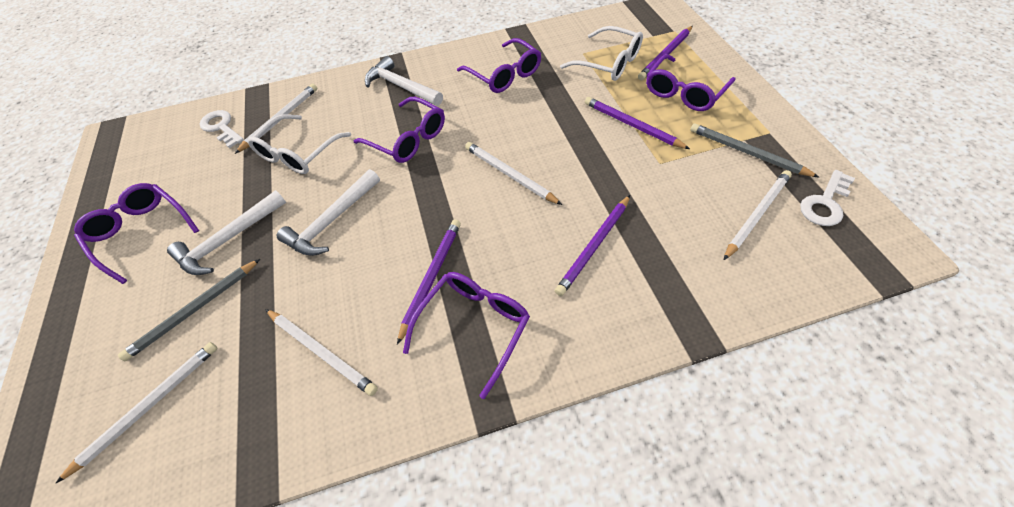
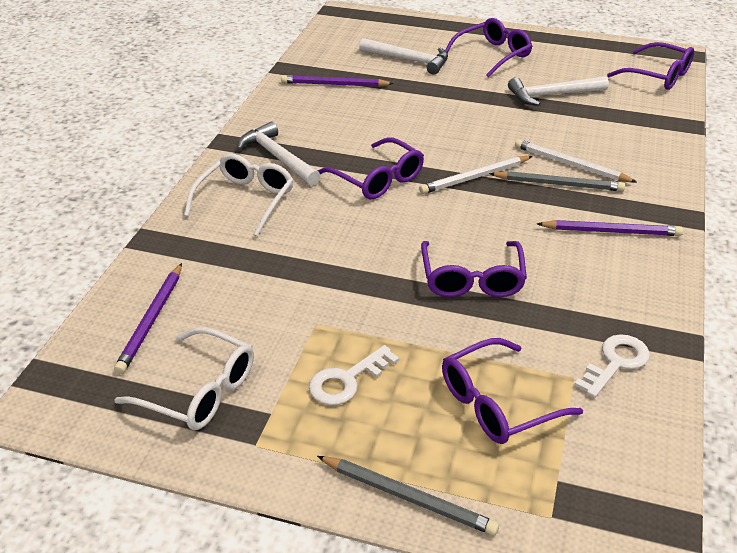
purple pencil: [397,219,461,345] [555,195,630,296] [585,97,690,149] [638,26,692,80] = 4 -> [114,263,182,374] [281,75,394,87] [537,220,683,236] = 3
white pencil: [55,342,218,484] [235,84,318,154] [265,309,378,396] [465,142,562,205] [724,170,792,260] = 5 -> [419,156,533,194] [515,139,637,182] = 2

